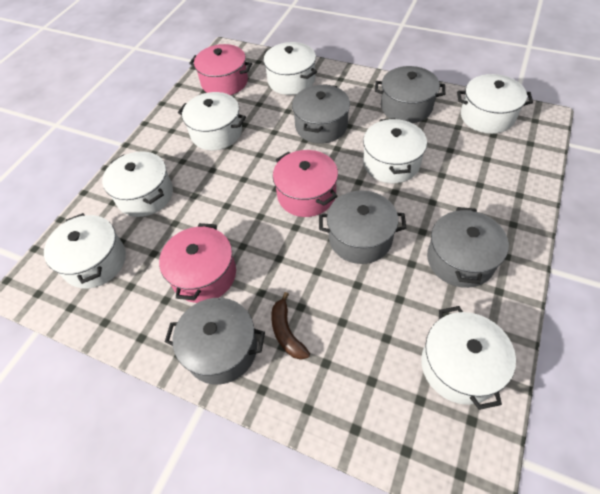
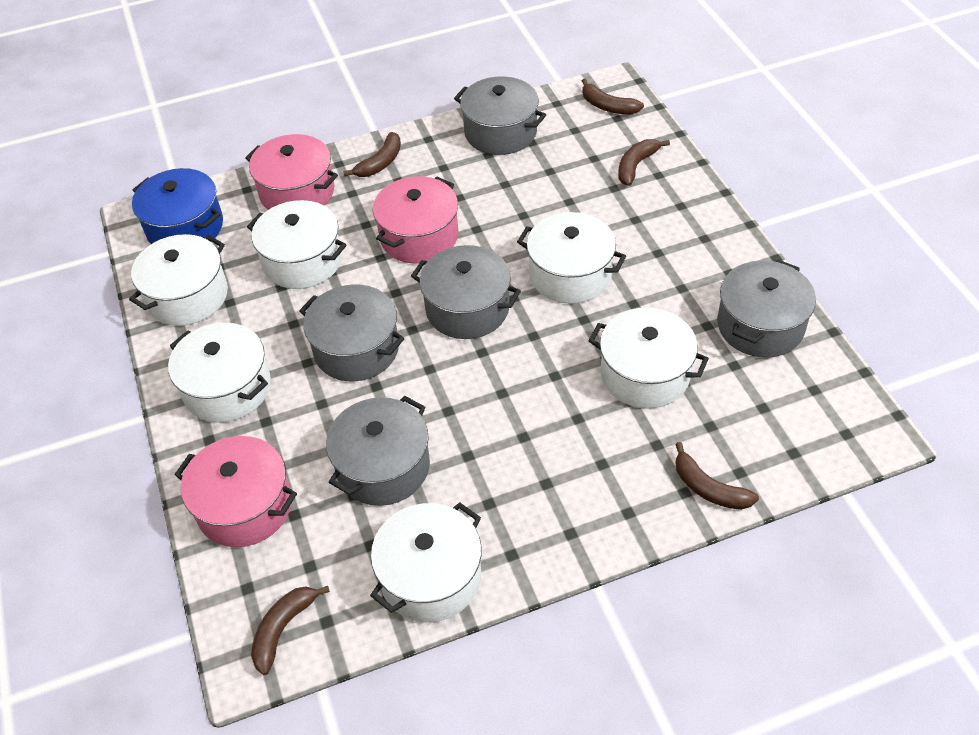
blue pot: none = 0 -> [132,168,223,244] = 1
brown banana: [271,292,310,360] = 1 -> [251,586,330,675] [343,132,401,177] [582,79,644,114] [618,139,670,186] [675,442,759,510] = 5
white pot: [44,213,126,288] [102,151,173,217] [178,92,246,150] [264,42,317,95] [363,118,427,183] [421,306,516,410] [457,74,533,134] = 7 -> [129,234,228,326] [168,322,271,423] [247,200,347,289] [370,503,482,622] [517,212,626,304] [589,308,709,409] = 6

